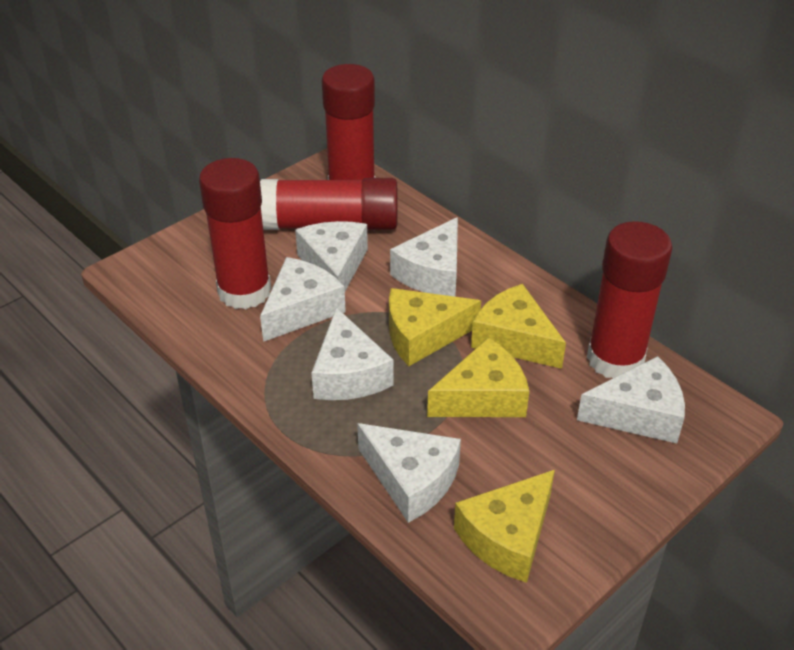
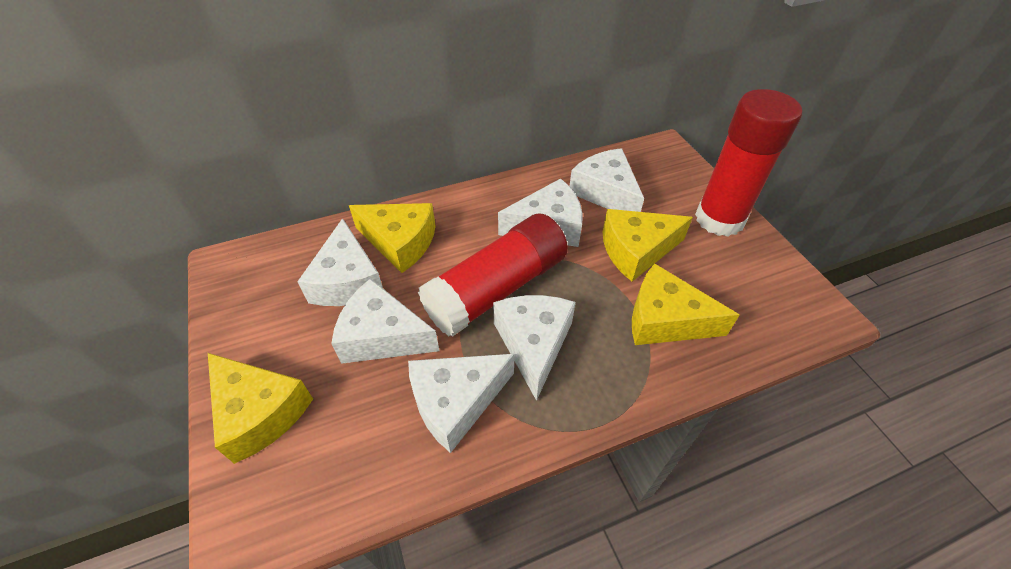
red glue stick: [199,158,271,309] [260,178,398,230] [322,64,376,180] [587,221,673,378] = 4 -> [418,213,568,337] [695,89,802,237] = 2

